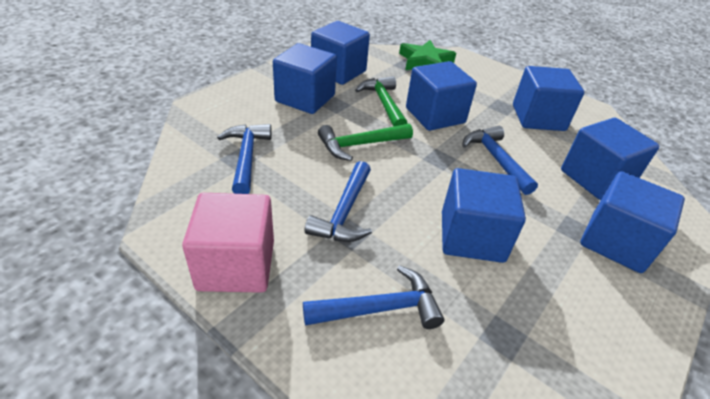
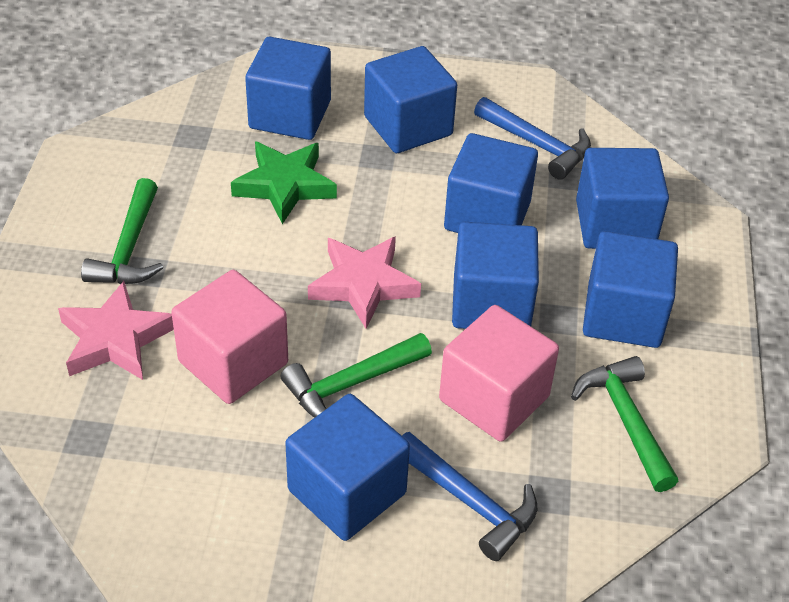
blue hammer: [217,124,272,194] [303,265,444,329] [305,161,372,242] [462,126,538,195] = 4 -> [402,432,537,561] [474,97,591,180] = 2
green hammer: [318,124,413,161] [355,76,408,127] = 2 -> [81,178,163,284] [280,333,432,418] [571,356,678,492] = 3
pink cube: [182,193,274,293] = 1 -> [171,270,288,404] [439,305,559,442] = 2
pink star: none = 0 -> [58,281,174,380] [308,237,421,329] = 2

